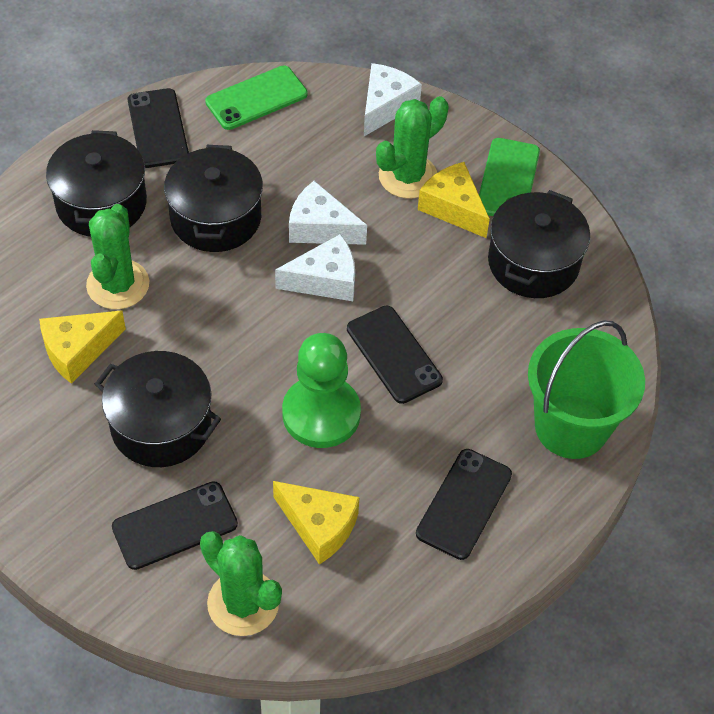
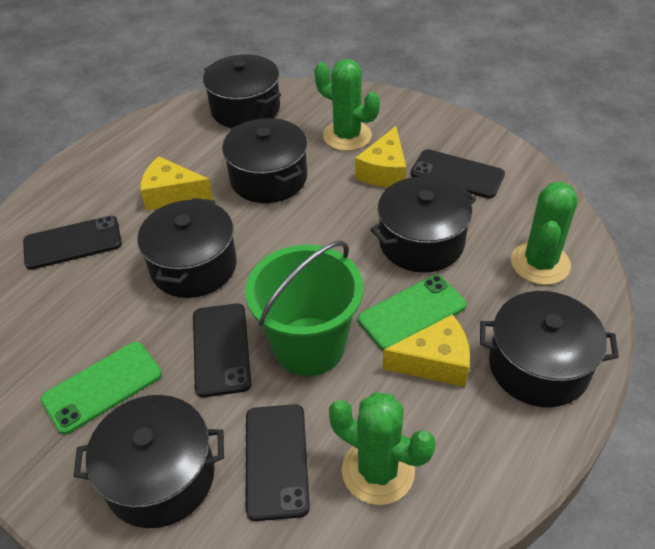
black pot: [46,130,147,237] [95,351,221,467] [164,145,263,252] [488,190,590,298] = 4 -> [73,395,224,528] [137,198,237,298] [203,54,281,128] [222,118,307,203] [370,177,476,272] [480,291,619,407] = 6
green pawn: [282,333,361,448] = 1 -> none = 0
white cheese: [275,234,355,301] [289,181,367,245] [364,63,422,136] = 3 -> none = 0

